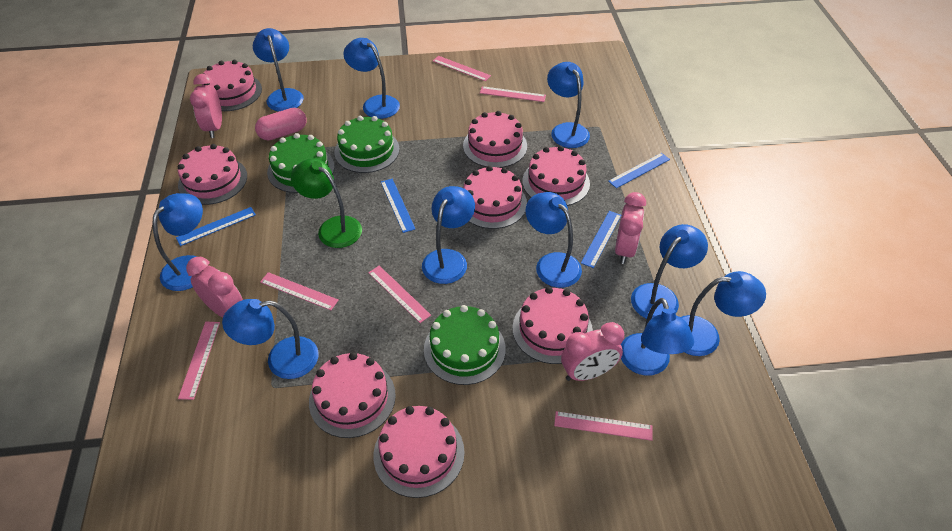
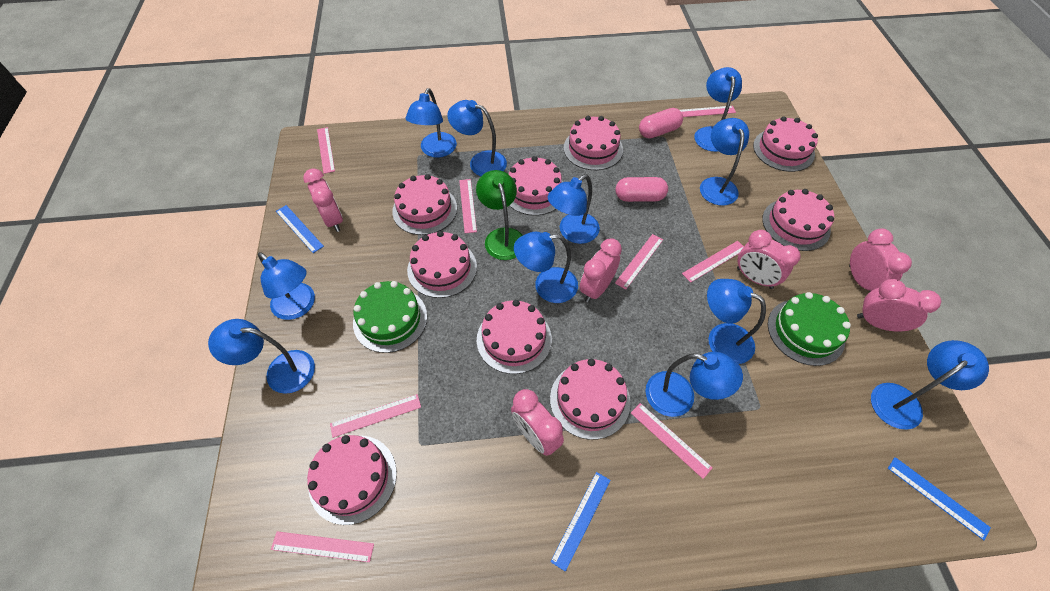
blue lamp: [153,193,203,291] [222,299,319,379] [253,28,304,112] [343,38,400,119] [422,186,475,284] [525,192,582,288] [547,62,590,148] [621,298,694,376] [631,224,708,319] [681,271,766,356] = 10 -> [208,319,315,394] [258,252,315,320] [406,88,457,158] [447,100,507,176] [514,232,578,303] [548,174,600,244] [646,352,743,417] [694,67,742,152] [700,118,749,206] [707,279,766,364] [871,340,989,430] = 11
blue ruler: [176,207,256,246] [381,179,415,233] [581,211,621,268] [608,153,670,188] = 4 -> [276,205,324,253] [550,472,611,572] [888,457,991,540] = 3
green cake: [267,133,334,193] [334,116,399,173] [424,305,506,385] = 3 -> [353,281,427,353] [768,292,851,366] = 2
pink cake: [178,144,247,205] [202,60,262,111] [309,352,396,438] [373,406,465,498] [463,111,527,168] [464,166,527,229] [512,287,593,364] [522,146,590,206] = 8 -> [307,435,397,525] [392,174,457,235] [407,231,477,298] [477,300,552,374] [509,156,563,216] [550,359,631,440] [564,116,623,170] [753,116,818,172] [762,189,834,251] = 9
pink capsule: [255,108,307,140] = 1 -> [616,177,668,202] [639,108,683,138] = 2
pink clock: [186,257,243,317] [190,74,222,138] [561,322,624,381] [615,192,646,264] = 4 -> [303,168,343,232] [511,389,564,456] [579,238,622,303] [737,230,801,289] [849,228,912,292] [857,279,941,332] = 6
pink ruler: [178,322,220,400] [260,272,339,310] [368,266,431,323] [433,56,491,81] [480,86,546,102] [554,411,653,441] = 6 -> [271,531,374,562] [317,127,335,174] [330,394,421,438] [459,179,477,233] [615,234,663,289] [631,403,713,479] [680,106,736,117] [682,241,744,283] = 8

